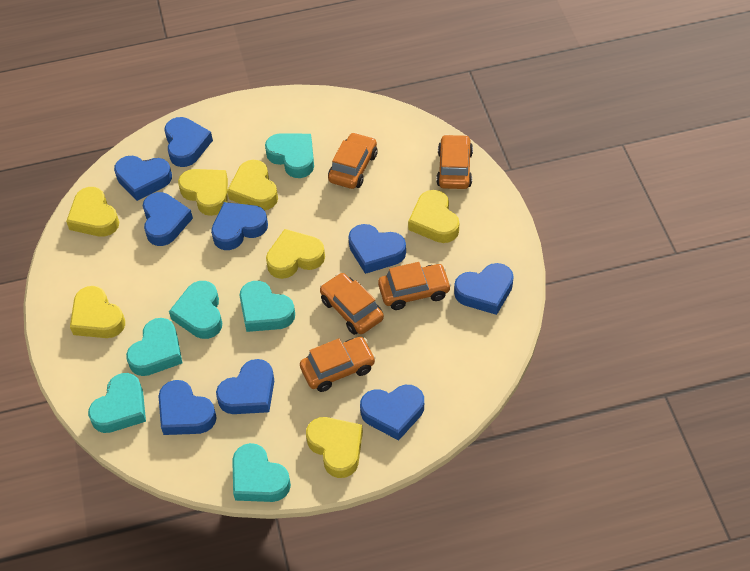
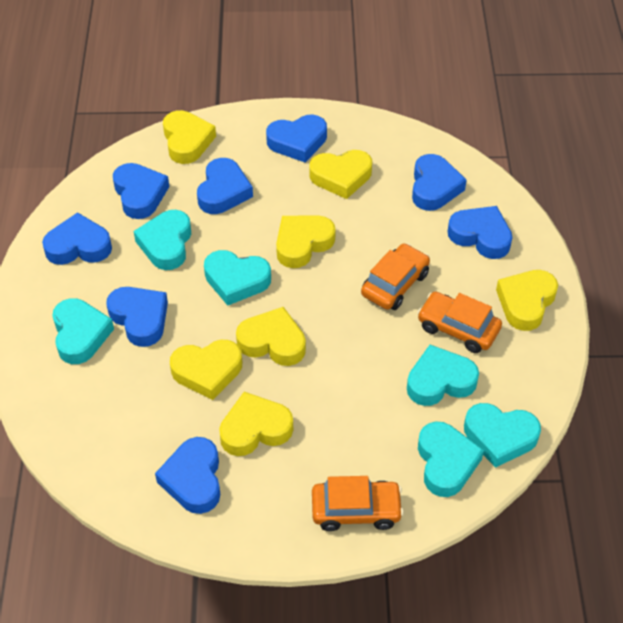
blue heart: [114,156,172,201] [143,192,193,246] [159,380,217,435] [164,117,213,167] [211,202,268,250] [216,359,274,414] [348,224,406,274] [360,385,424,441] [454,263,514,315] = 9 -> [42,212,112,265] [106,287,168,347] [113,163,169,219] [155,437,221,514] [197,158,253,214] [266,115,327,163] [412,154,467,211] [448,206,513,259] = 8
orange car: [300,337,376,392] [320,273,384,335] [328,132,378,189] [378,262,451,310] [436,134,473,189] = 5 -> [312,476,404,531] [361,243,430,310] [417,291,502,353] = 3

